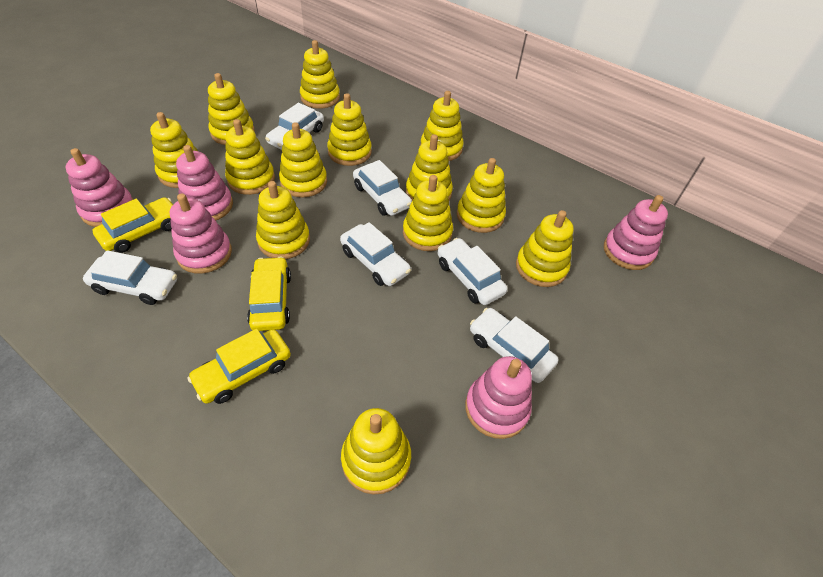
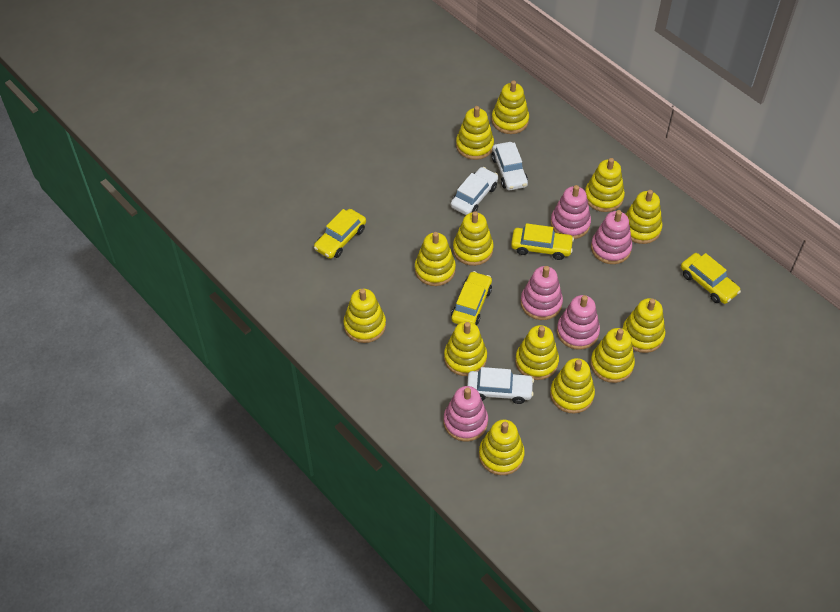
white car: [83,250,177,305] [265,103,324,150] [340,222,411,286] [353,160,412,216] [437,238,508,305] [470,308,559,383] = 6 -> [451,167,498,215] [467,367,534,404] [491,142,528,190] = 3
yellow car: [92,197,173,253] [187,329,291,404] [247,257,291,331] = 3 -> [314,209,366,259] [451,271,492,325] [511,223,574,260] [681,253,741,304] = 4

